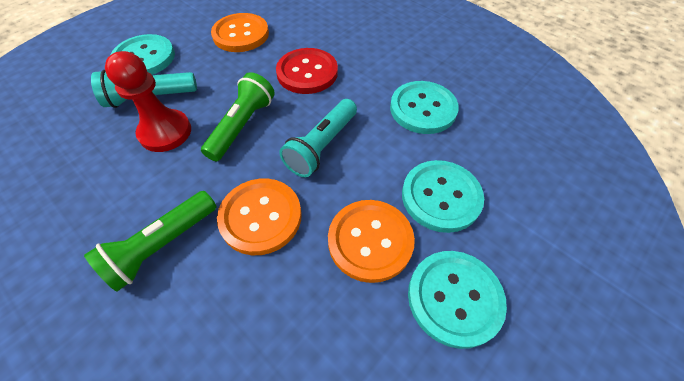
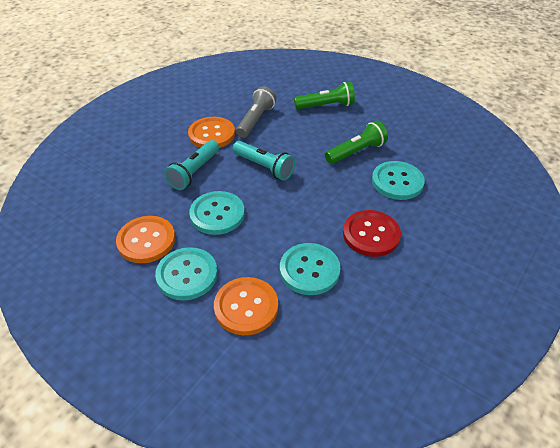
grey flashlight: none = 0 -> [236,86,276,138] = 1
red pawn: [105,51,191,152] = 1 -> none = 0

